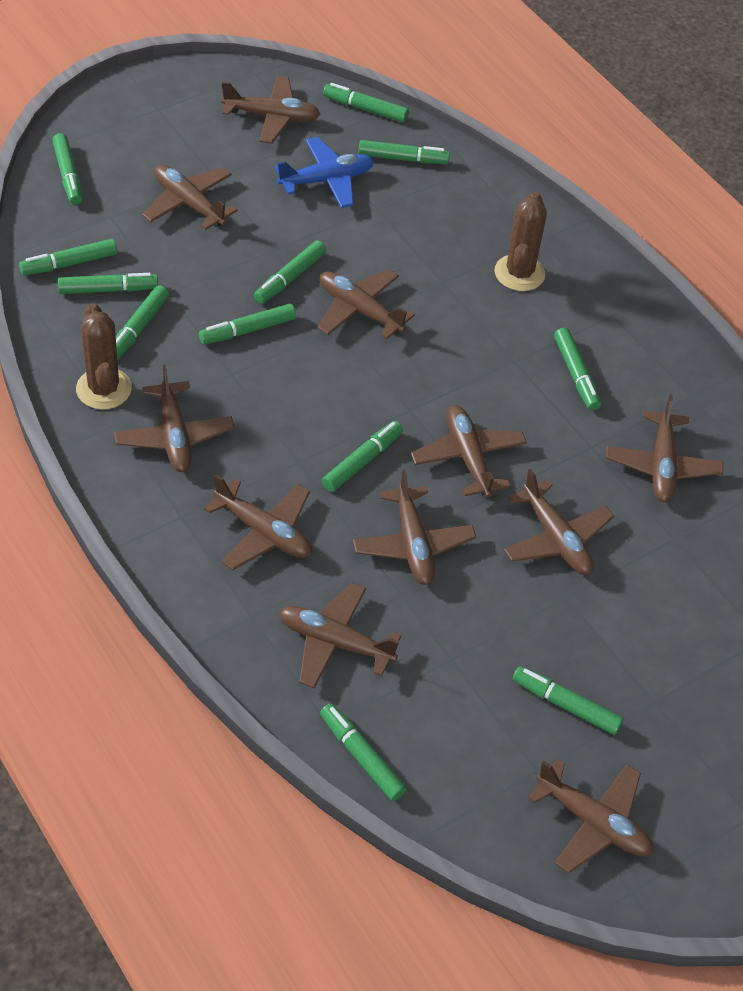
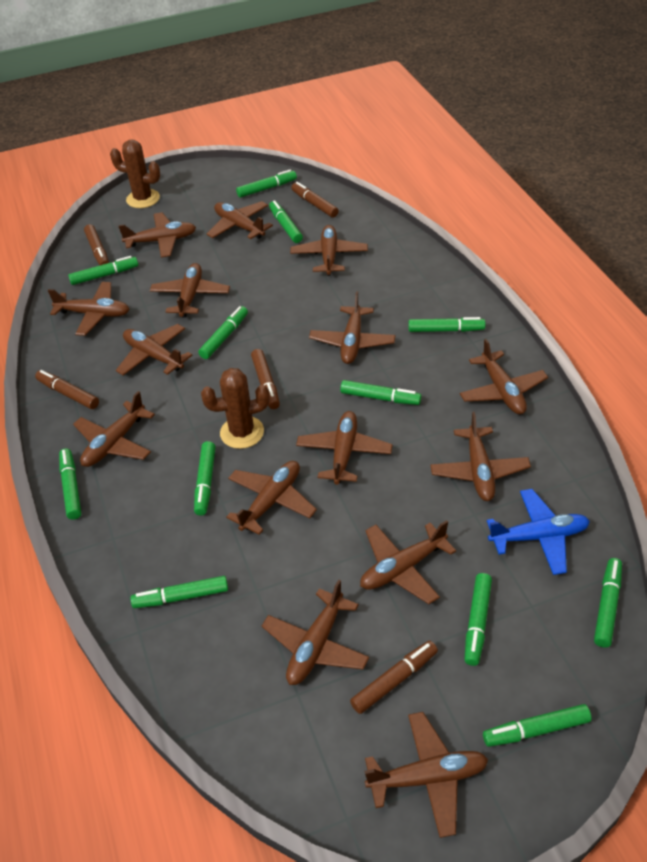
brown marker: none = 0 -> [35,370,99,409] [84,224,109,265] [251,349,280,409] [291,182,339,218] [350,641,438,714] = 5
brown plane: [114,364,234,472] [142,164,238,230] [204,474,312,570] [222,76,321,144] [279,583,402,688] [317,269,415,340] [353,470,476,585] [411,405,527,497] [504,469,614,575] [528,759,654,873] [606,395,723,502] = 11 -> [48,282,130,336] [73,391,155,467] [116,324,192,375] [118,212,196,258] [150,263,230,318] [207,201,273,239] [226,461,317,535] [262,579,369,685] [290,225,368,276] [296,411,393,485] [309,291,395,364] [360,520,456,604] [365,712,488,838] [430,412,531,501] [460,339,548,414] = 15

